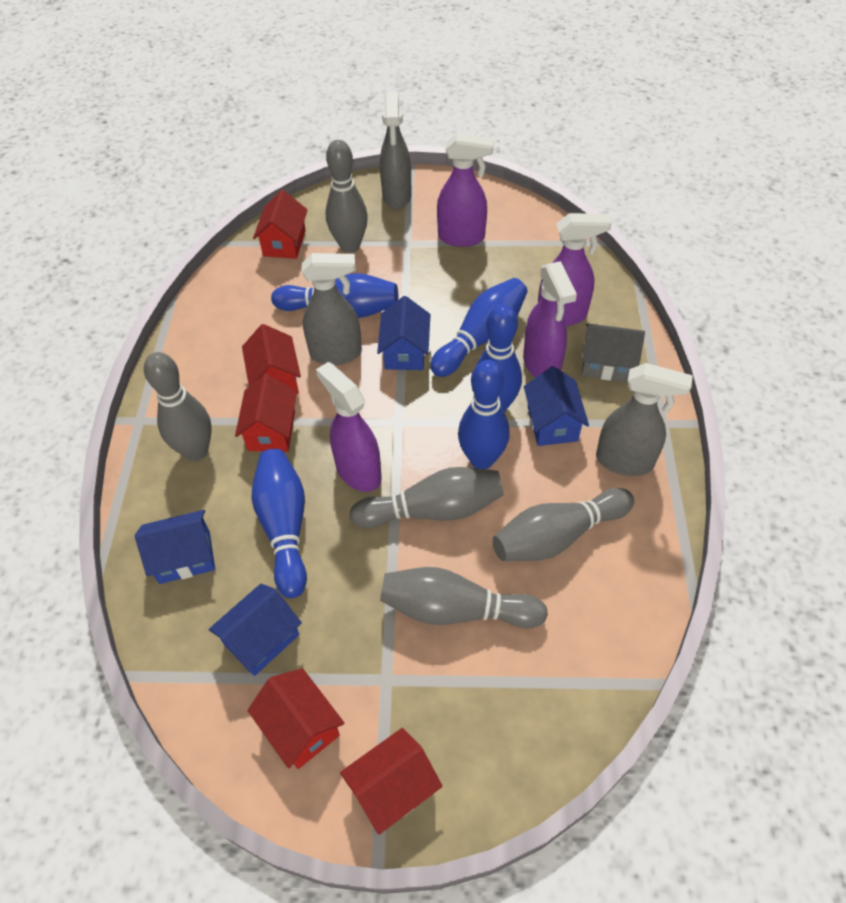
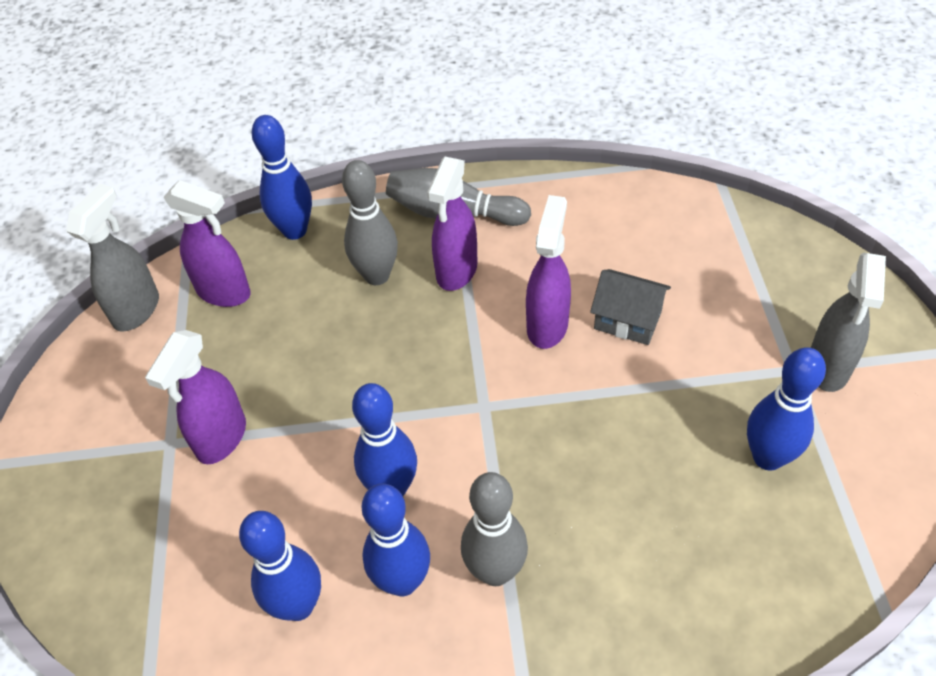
blue house: [135,510,215,584] [209,583,302,676] [377,296,431,370] [524,366,589,446] = 4 -> none = 0
grey bowling pin: [144,352,212,461] [326,140,368,253] [350,467,504,528] [380,567,548,628] [492,488,634,561] = 5 -> [342,160,398,285] [386,168,531,226] [461,472,528,586] = 3
grey spray bottle: [302,253,362,365] [380,92,412,209] [596,363,693,476] = 3 -> [66,184,159,332] [811,252,886,392] = 2
red house: [235,374,297,452] [242,324,301,394] [247,668,344,769] [253,190,308,259] [340,728,443,835] = 5 -> none = 0

